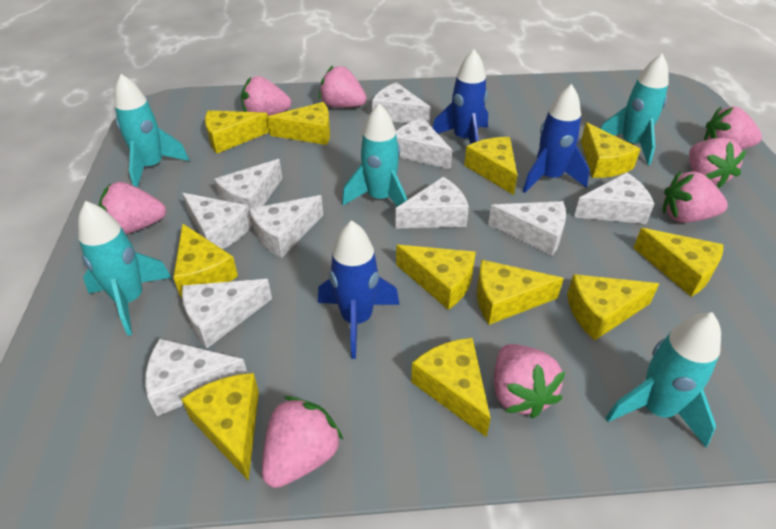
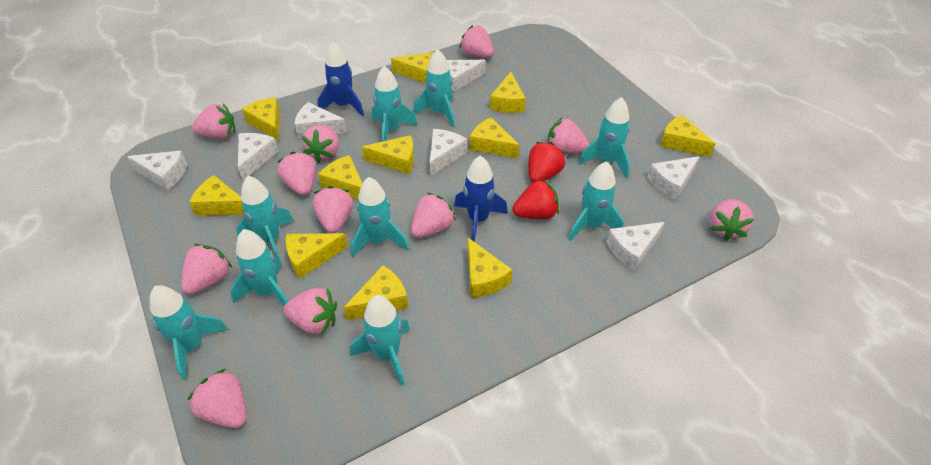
blue rocket: [318,220,399,359] [433,49,488,144] [523,84,589,193] = 3 -> [318,42,364,116] [454,156,508,242] = 2
pink strawberry: [98,182,166,234] [241,76,291,116] [262,396,343,488] [319,66,367,108] [494,344,565,418] [663,171,728,223] [689,138,746,188] [704,106,762,149] = 8 -> [182,244,232,294] [187,369,247,428] [192,104,235,139] [277,152,317,195] [283,288,337,335] [302,125,339,163] [312,186,353,233] [411,193,456,238] [459,25,494,58] [548,118,590,154] [709,199,754,241] = 11
red strawberry: none = 0 -> [513,179,559,219] [529,142,566,182] = 2
turquoise rocket: [78,201,172,336] [114,74,189,188] [342,103,407,207] [601,53,669,165] [606,312,721,447] = 5 -> [150,285,229,380] [230,229,288,306] [236,176,294,262] [350,295,410,386] [351,177,409,258] [371,66,418,142] [413,49,455,128] [568,161,624,241] [579,97,630,178] = 9
white cheese: [145,339,248,416] [182,193,252,249] [182,279,272,348] [214,159,282,218] [249,195,323,258] [372,82,431,125] [395,177,469,228] [396,118,452,170] [488,201,566,256] [574,172,654,224] = 10 -> [127,151,187,190] [238,133,278,181] [295,102,347,138] [429,129,467,176] [446,60,486,92] [606,222,665,271] [647,156,700,200] = 7

